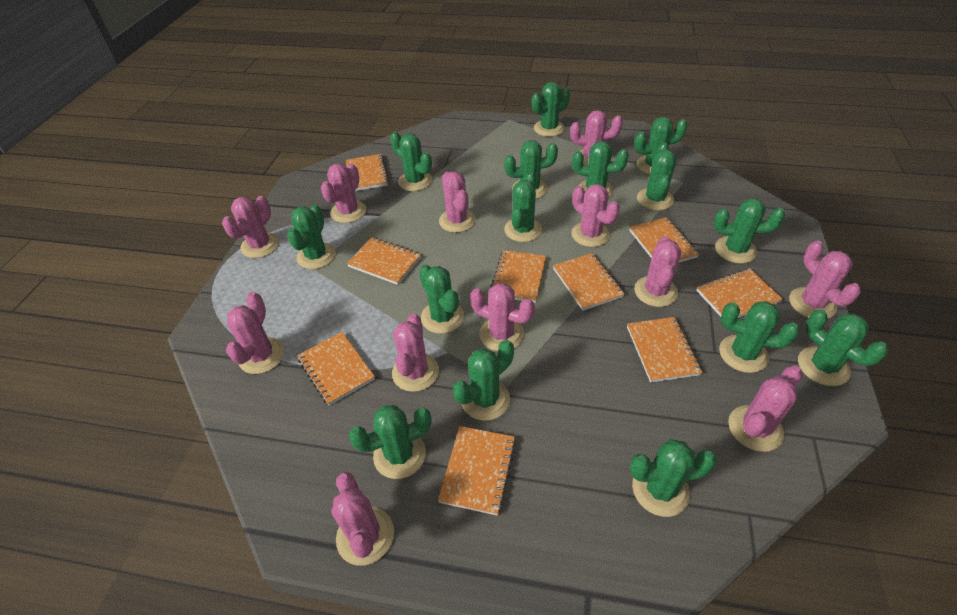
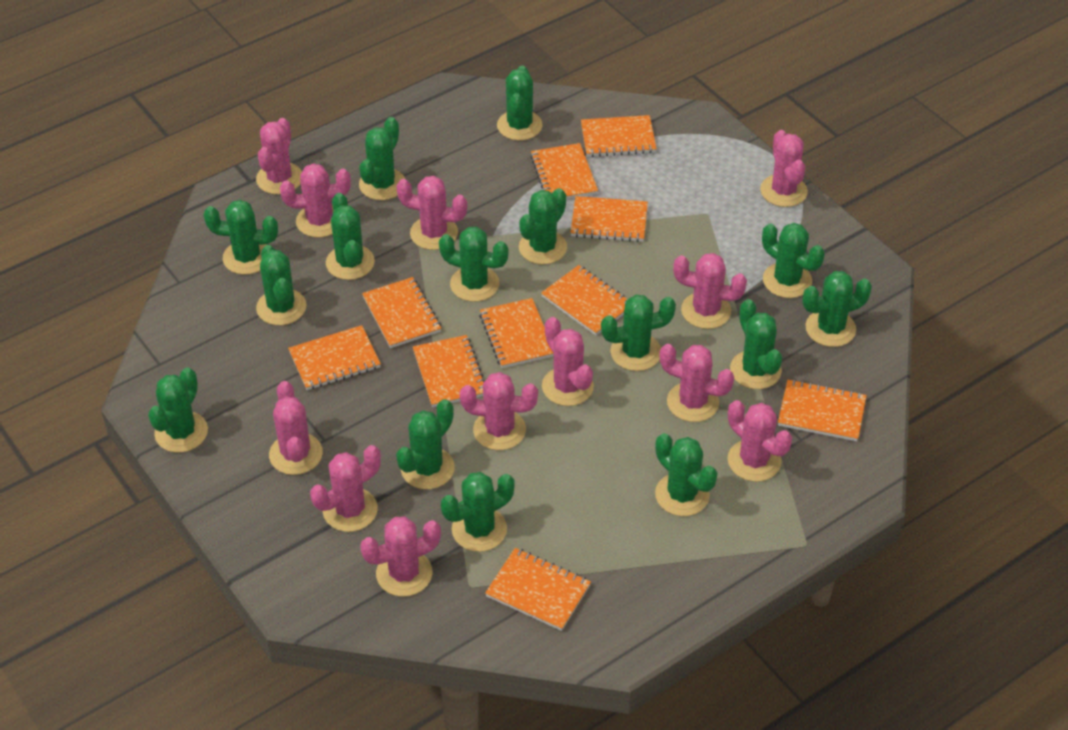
orange notebook: [297,332,375,406] [346,154,389,191] [347,237,421,285] [438,426,516,516] [491,250,546,303] [553,253,625,311] [627,317,703,383] [629,217,699,263] [696,268,783,318] = 9 -> [288,325,381,390] [362,277,441,348] [413,335,485,407] [479,298,554,368] [485,548,591,631] [530,143,598,199] [541,265,628,336] [571,196,648,242] [581,115,657,157] [778,379,867,441] = 10

